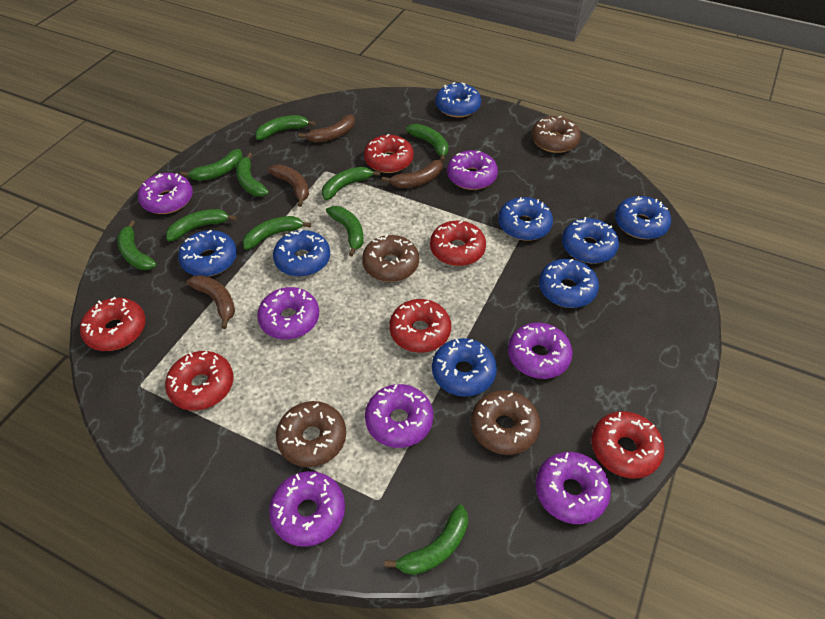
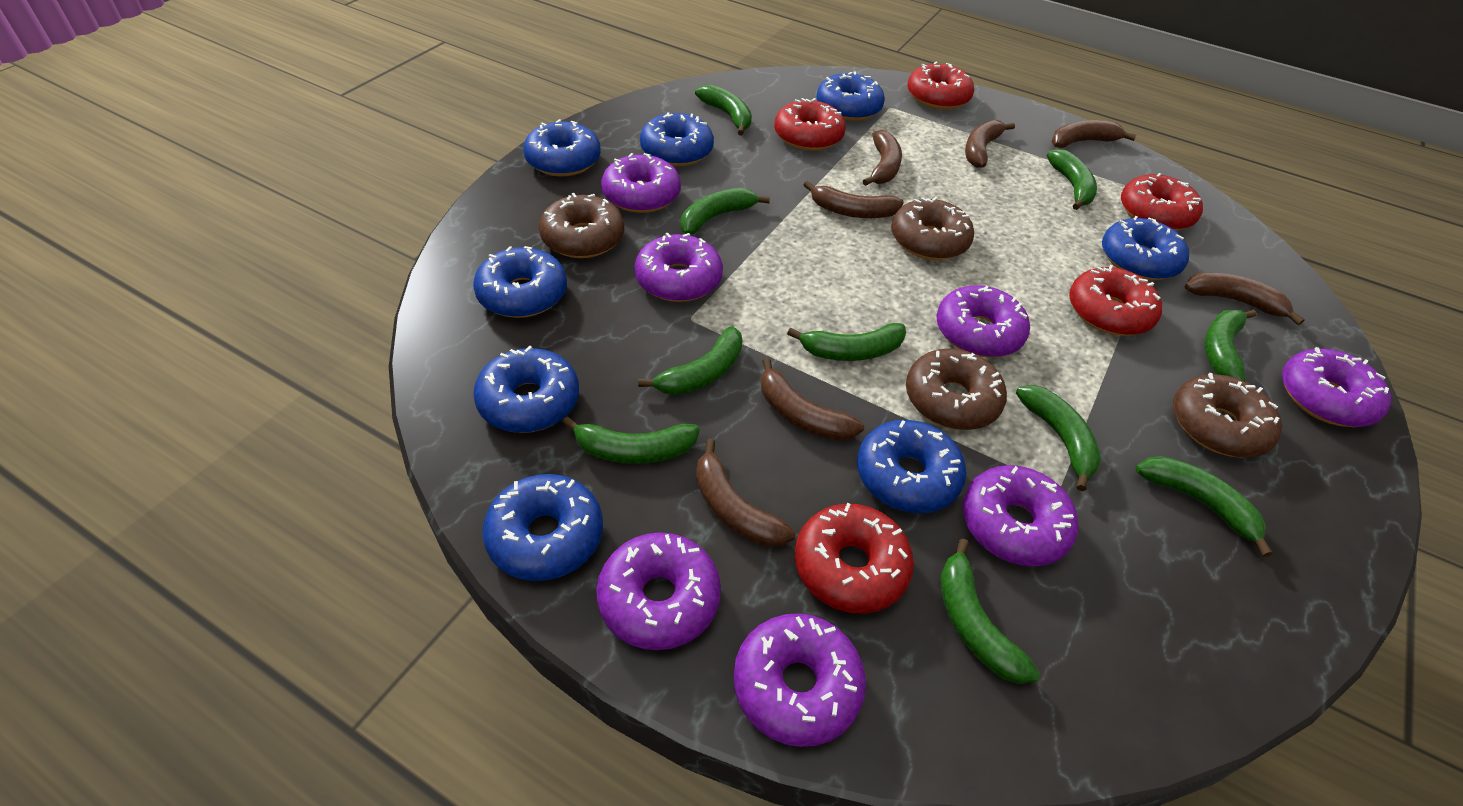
brown banana: [187,275,235,329] [268,165,309,207] [298,115,355,143] [382,160,443,188] = 4 -> [696,439,796,547] [761,358,864,441] [804,181,904,218] [863,130,902,186] [965,120,1015,168] [1051,120,1136,148] [1185,273,1305,325] = 7
red donut: [80,297,146,351] [165,351,234,411] [364,134,414,173] [389,299,451,353] [430,220,486,266] [592,411,665,479] = 6 -> [774,98,846,151] [795,503,914,614] [908,62,974,110] [1069,264,1162,336] [1121,173,1203,231] = 5

